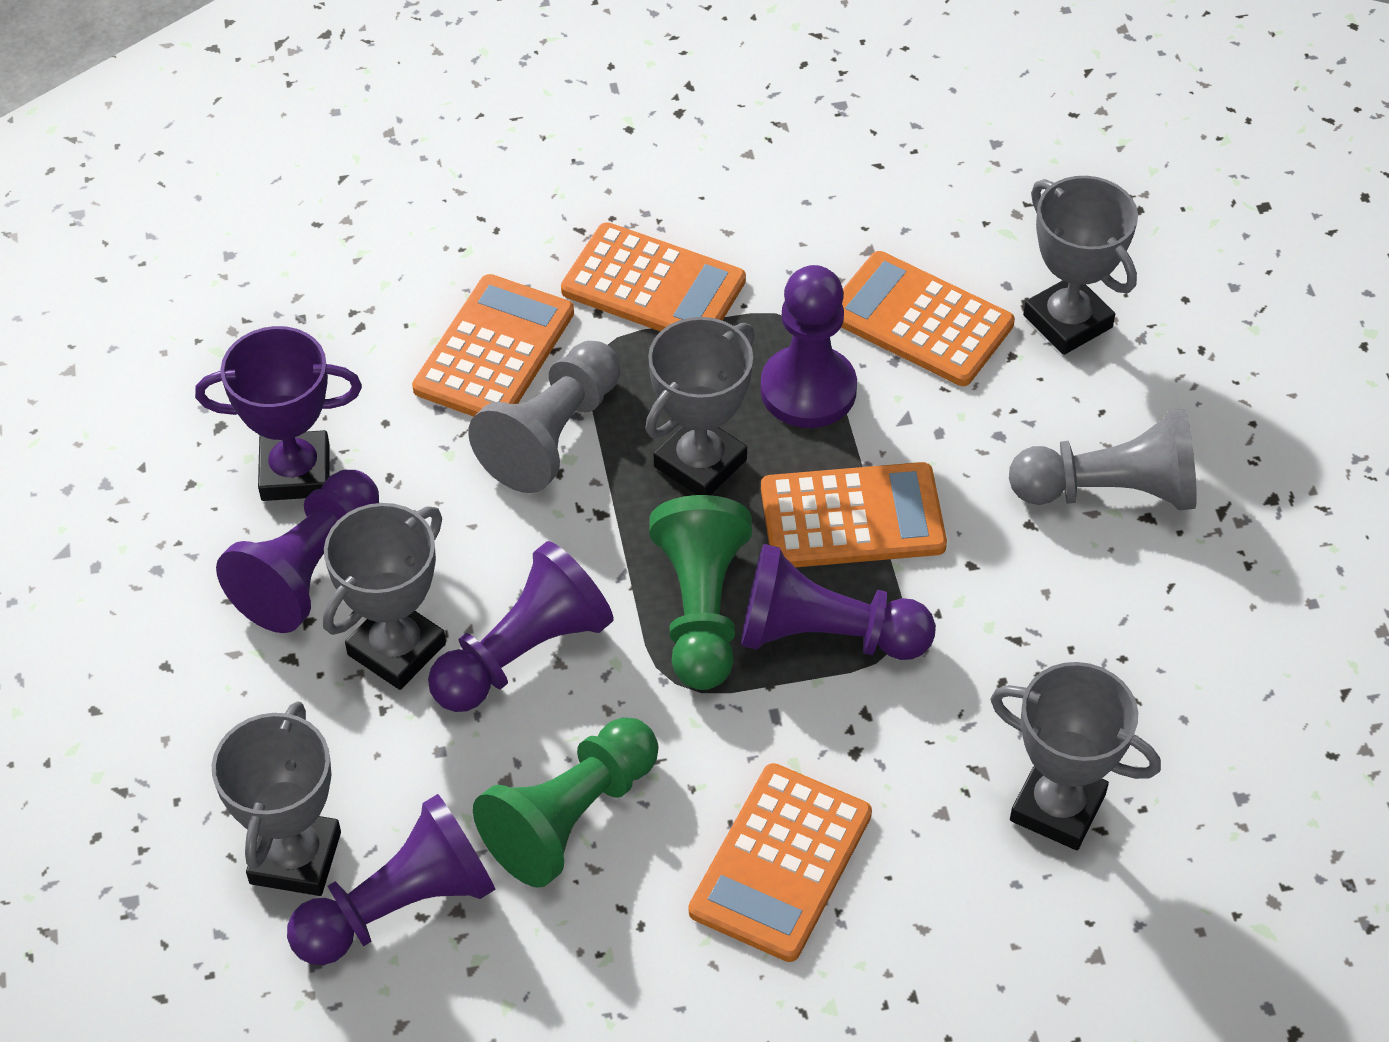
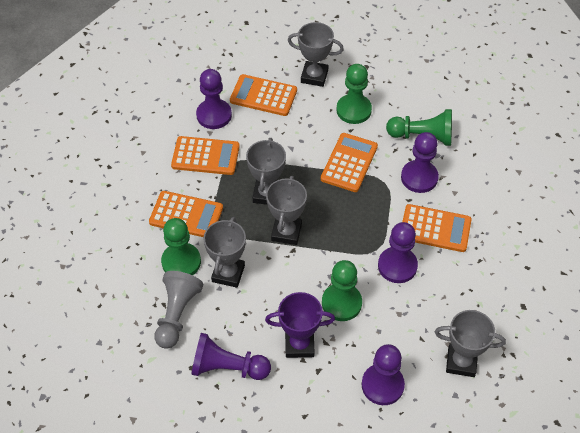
green pawn: [473,717,659,888] [649,495,752,690] = 2 -> [161,218,201,275] [322,260,362,321] [336,64,372,124] [386,109,452,146] = 4
grey pawn: [468,341,620,493] [1009,409,1197,510] = 2 -> [154,271,203,349] = 1

